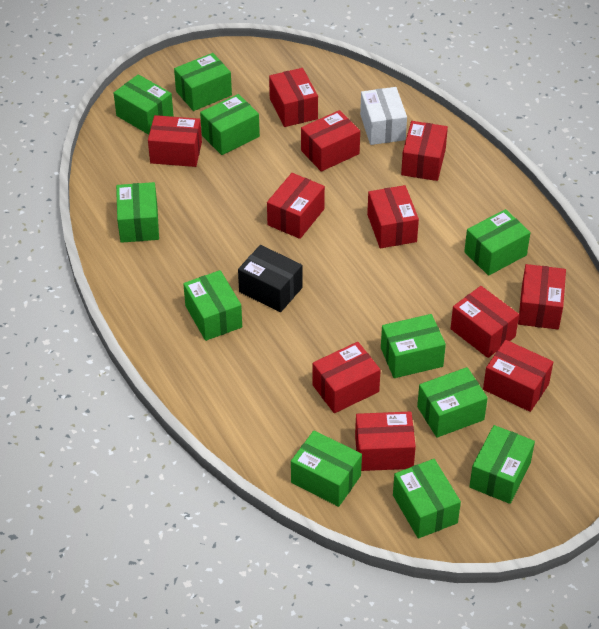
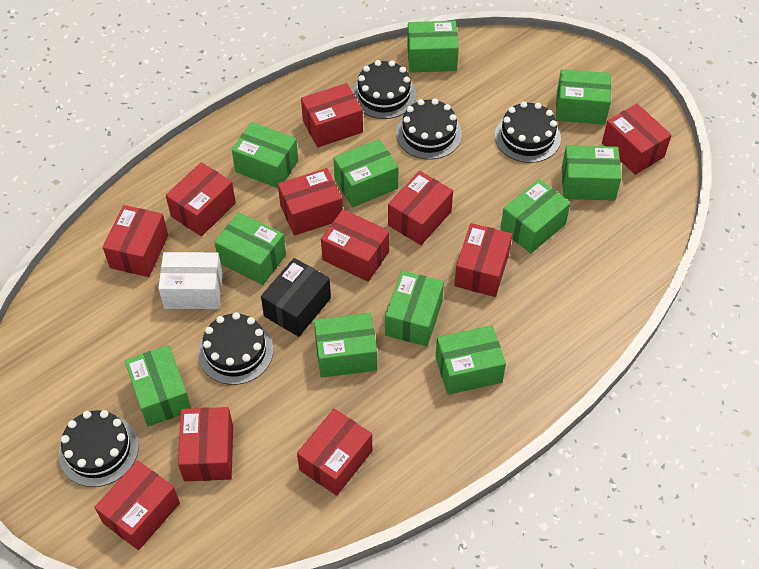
black cake: none = 0 -> [59,410,139,487] [198,312,273,385] [352,60,416,119] [396,99,462,160] [495,101,561,163] = 5

